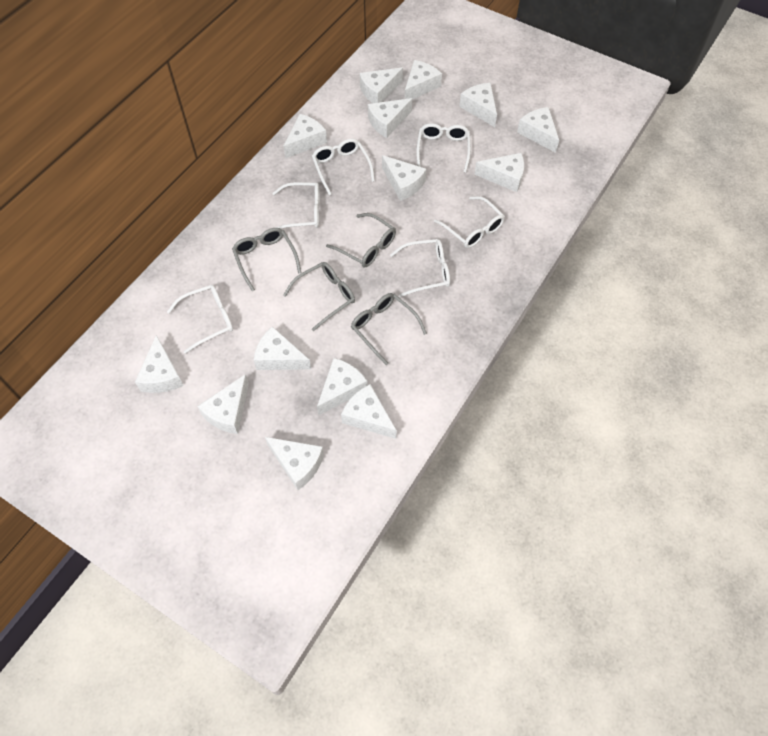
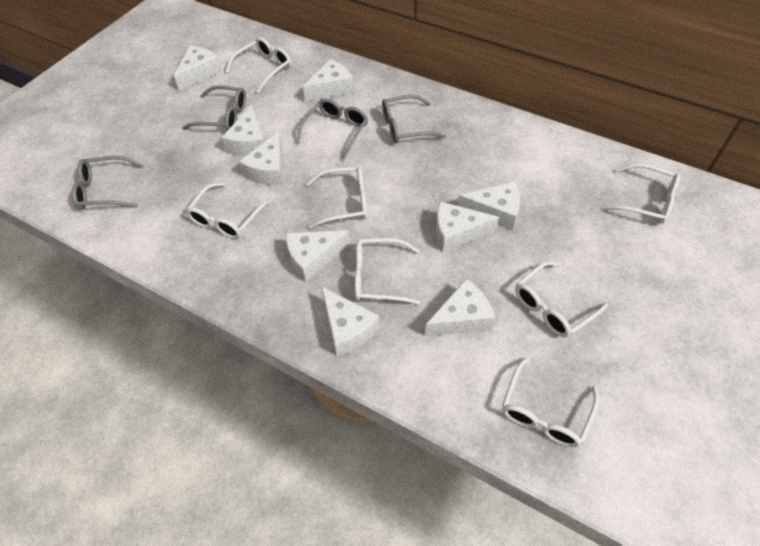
white cheese: [135,335,184,393] [197,374,249,434] [254,326,311,370] [265,437,324,490] [283,114,327,159] [317,358,368,415] [341,384,397,439] [359,68,403,103] [368,98,412,138] [382,155,426,201] [405,60,442,99] [459,83,497,127] [475,153,524,192] [517,107,559,153] = 14 -> [174,45,222,91] [221,105,264,156] [239,131,283,185] [286,230,350,282] [303,59,354,102] [321,286,379,356] [425,279,495,336] [436,201,499,252] [458,182,520,230] = 9
white glasses: [167,285,233,354] [272,182,320,229] [312,139,375,195] [390,239,450,297] [416,123,471,173] [434,196,505,248] = 6 -> [186,182,272,239] [225,37,291,93] [306,167,367,228] [355,238,421,304] [502,357,599,448] [515,261,608,338] [603,164,680,224] = 7

